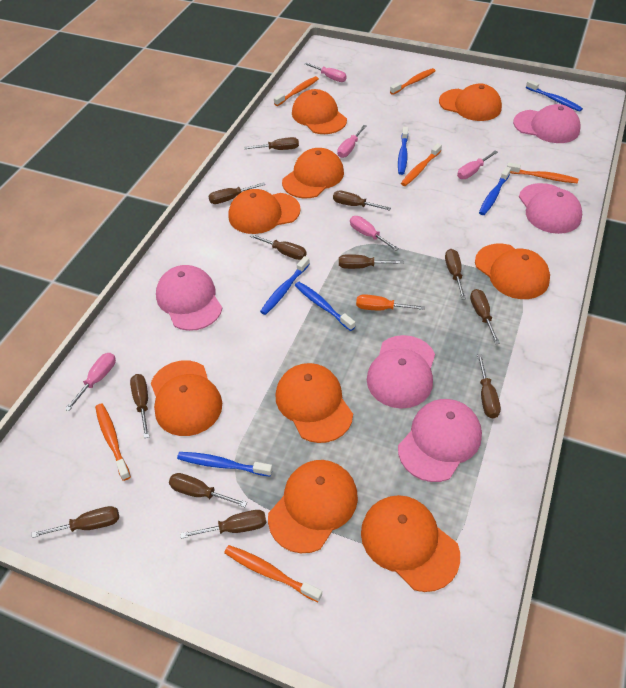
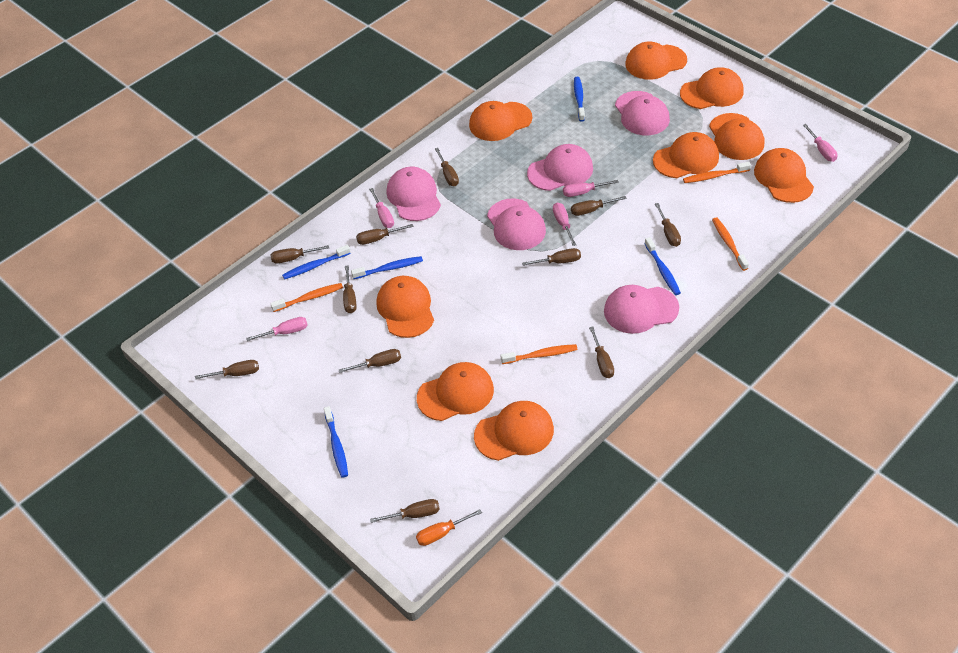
blue toothbrush: [177,452,273,477] [260,256,310,315] [295,282,355,331] [398,127,408,175] [479,167,511,215] [526,80,583,112] = 6 -> [282,245,351,279] [324,406,348,478] [351,256,423,279] [574,77,585,122] [645,237,681,295] = 5
brown screwdriver: [32,506,119,538] [130,374,149,438] [169,473,247,507] [180,510,266,539] [208,182,265,204] [244,137,299,150] [249,234,307,260] [333,191,391,211] [339,254,403,269] [445,249,466,299] [470,289,500,344] [477,354,501,418] = 12 -> [195,360,259,379] [270,245,329,263] [339,349,401,373] [343,265,357,313] [356,224,414,245] [370,499,440,523] [435,148,459,186] [522,248,581,266] [571,196,627,216] [589,326,614,378] [655,203,681,247] = 11
orange toothbrush: [95,403,131,481] [224,545,322,602] [274,76,319,106] [390,68,435,95] [401,143,442,186] [507,163,578,183] = 6 -> [270,283,343,312] [501,344,577,364] [683,162,751,183] [712,217,749,271] = 4

